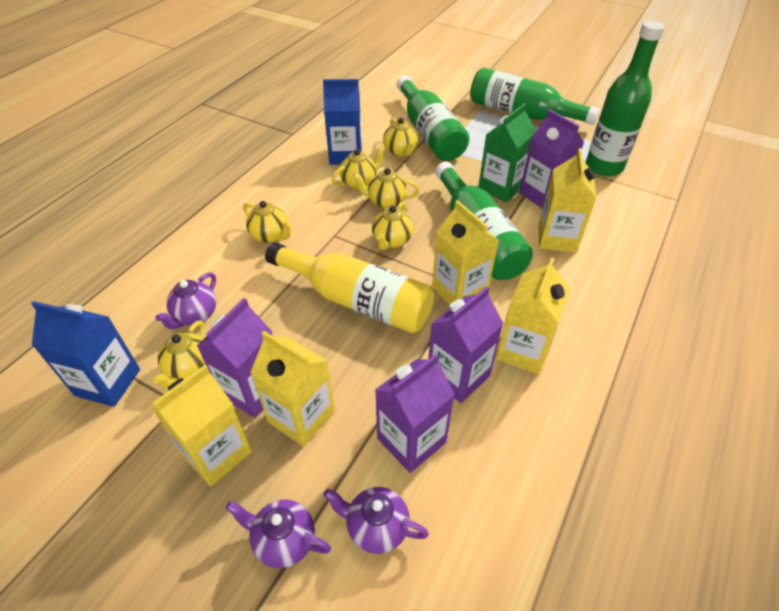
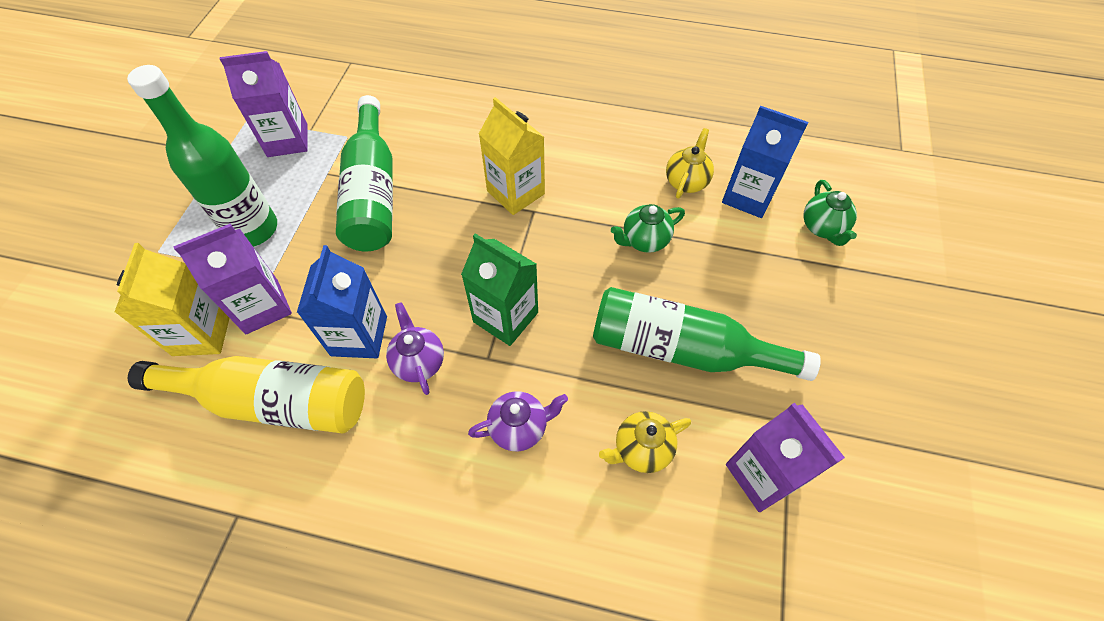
green bottle: [397,76,469,161] [435,162,533,280] [470,68,600,125] [586,21,665,176] = 4 -> [127,65,277,247] [336,95,393,251] [593,287,821,381] = 3
green teapot: none = 0 -> [611,204,685,253] [803,180,857,246] = 2
purple carton: [197,298,272,418] [375,353,455,473] [428,286,504,403] [519,109,584,209] = 4 -> [173,224,292,334] [220,51,308,157] [726,403,845,512] = 3
purple teapot: [155,272,216,329] [226,500,331,568] [323,487,429,554] = 3 -> [386,302,444,395] [468,391,568,451] = 2
yellow carton: [151,365,252,487] [250,331,335,447] [432,200,499,305] [496,257,570,374] [538,148,597,253] = 5 -> [114,243,230,356] [479,97,545,215] = 2
yellow teapot: [153,320,206,390] [243,201,292,243] [332,145,385,190] [352,168,420,209] [372,202,413,250] [383,118,418,157] = 6 -> [599,411,691,473] [666,128,714,199] = 2

